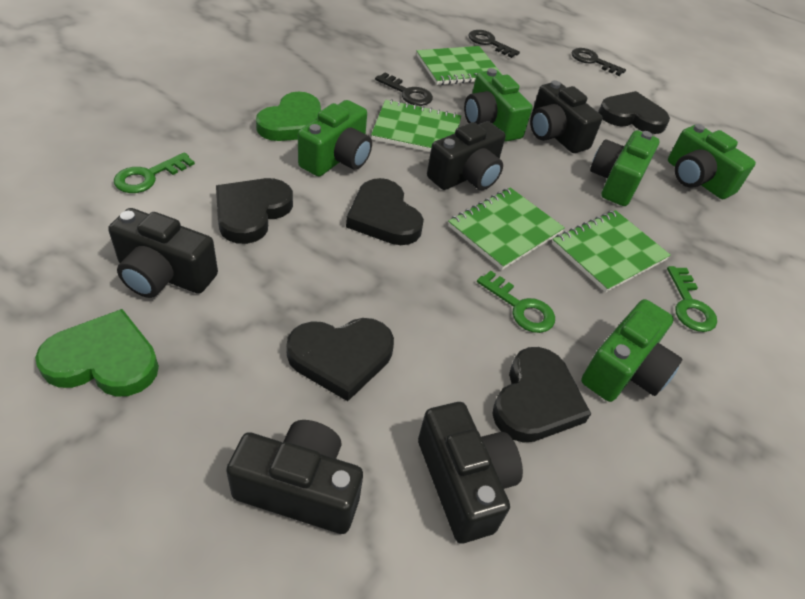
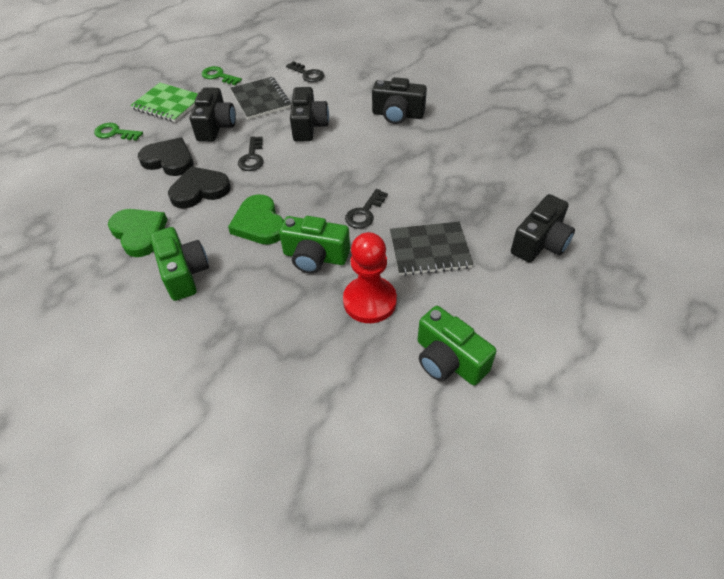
black camera: [108,208,218,298] [226,420,363,534] [418,402,523,544] [427,121,506,190] [530,80,603,153] = 5 -> [190,88,236,142] [290,87,329,142] [372,77,427,124] [511,194,575,263] = 4
black heart: [216,178,293,244] [286,318,394,401] [346,178,424,245] [492,347,591,443] [598,91,670,134] = 5 -> [138,137,194,176] [168,166,231,209] = 2
black notebook: none = 0 -> [231,77,291,119] [390,222,473,276] = 2
green camera: [298,100,372,176] [464,68,532,142] [581,299,682,402] [590,130,659,206] [668,124,756,199] = 5 -> [150,227,209,301] [279,216,350,274] [418,306,496,385] = 3
green key: [114,152,195,193] [477,270,555,333] [667,266,717,332] = 3 -> [94,123,143,140] [202,66,242,85] = 2
green notebook: [371,99,461,152] [417,46,502,85] [448,188,565,270] [552,210,671,293] = 4 -> [130,83,198,122] = 1
red pawn: none = 0 -> [343,232,397,323] = 1

